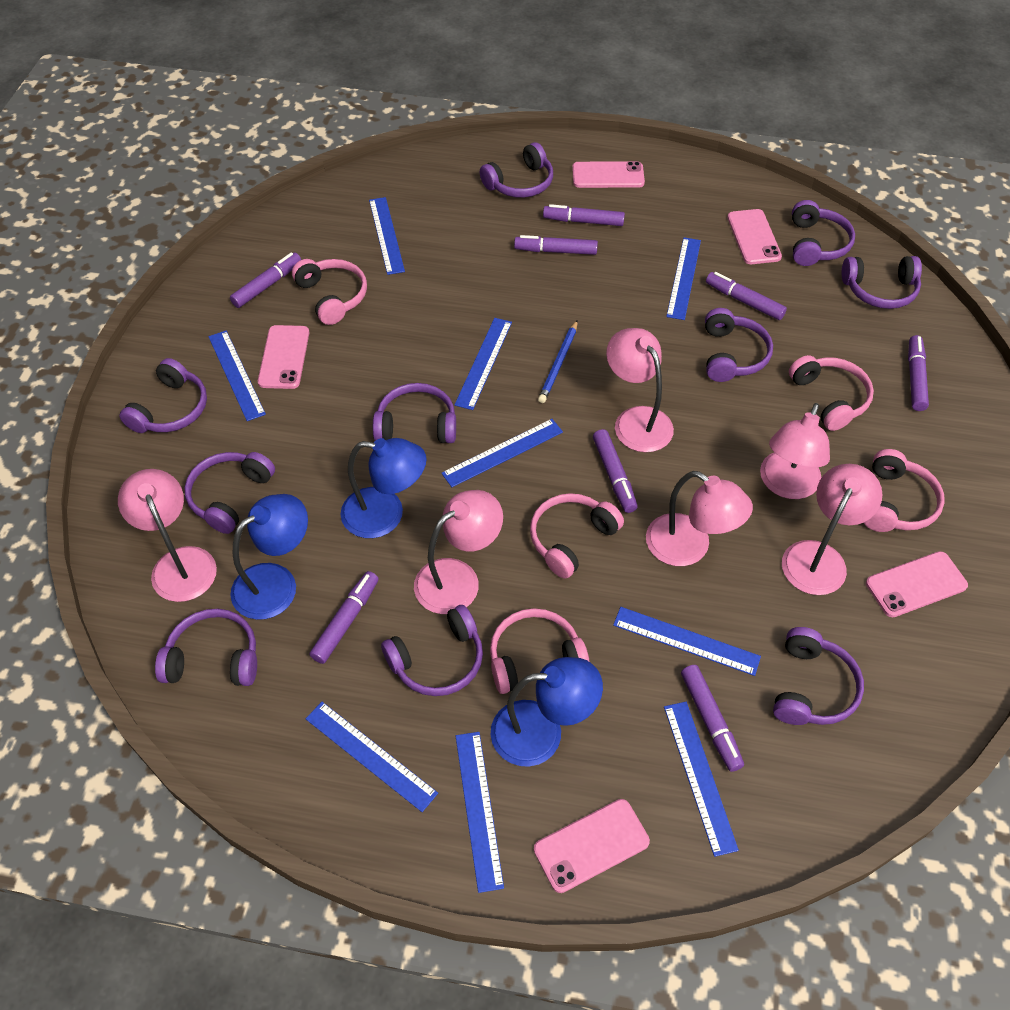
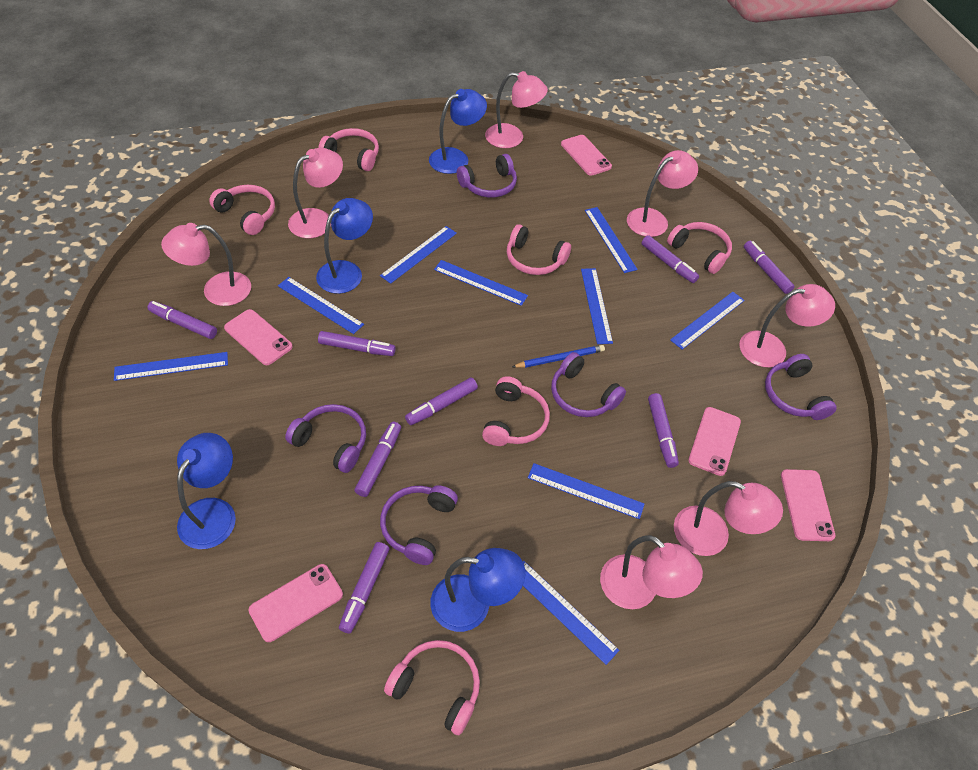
blue lamp: [230,494,308,620] [341,438,427,538] [491,657,603,767] = 3 -> [177,433,236,549] [316,198,373,294] [429,89,487,174] [430,548,525,632] = 4
pink headphones: [292,259,367,325] [490,608,590,694] [530,493,624,579] [789,355,874,431] [864,449,945,532] = 5 -> [209,185,275,235] [318,128,379,171] [384,640,480,735] [482,376,550,446] [507,224,571,275] [667,222,732,274] = 6
pink lamp: [118,469,217,602] [414,490,503,614] [606,328,674,452] [646,471,753,566] [760,403,830,499] [782,464,883,595] = 6 -> [161,223,251,306] [288,148,343,238] [485,71,548,148] [600,535,703,609] [627,150,698,237] [674,481,783,556] [739,284,835,367] = 7
purple headphones: [119,358,207,433] [155,609,257,686] [184,452,275,534] [373,383,456,443] [381,605,483,696] [480,142,553,198] [705,308,773,382] [773,627,864,725] [792,200,855,266] [841,256,922,309] = 10 -> [285,404,366,473] [380,485,458,565] [457,154,517,198] [551,352,626,417] [765,354,837,420] = 5

